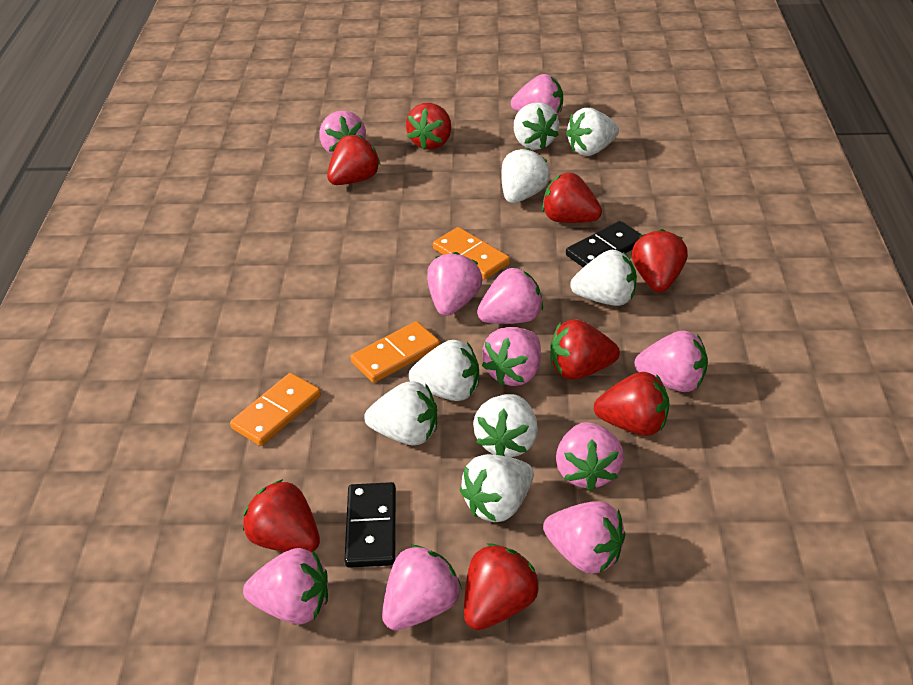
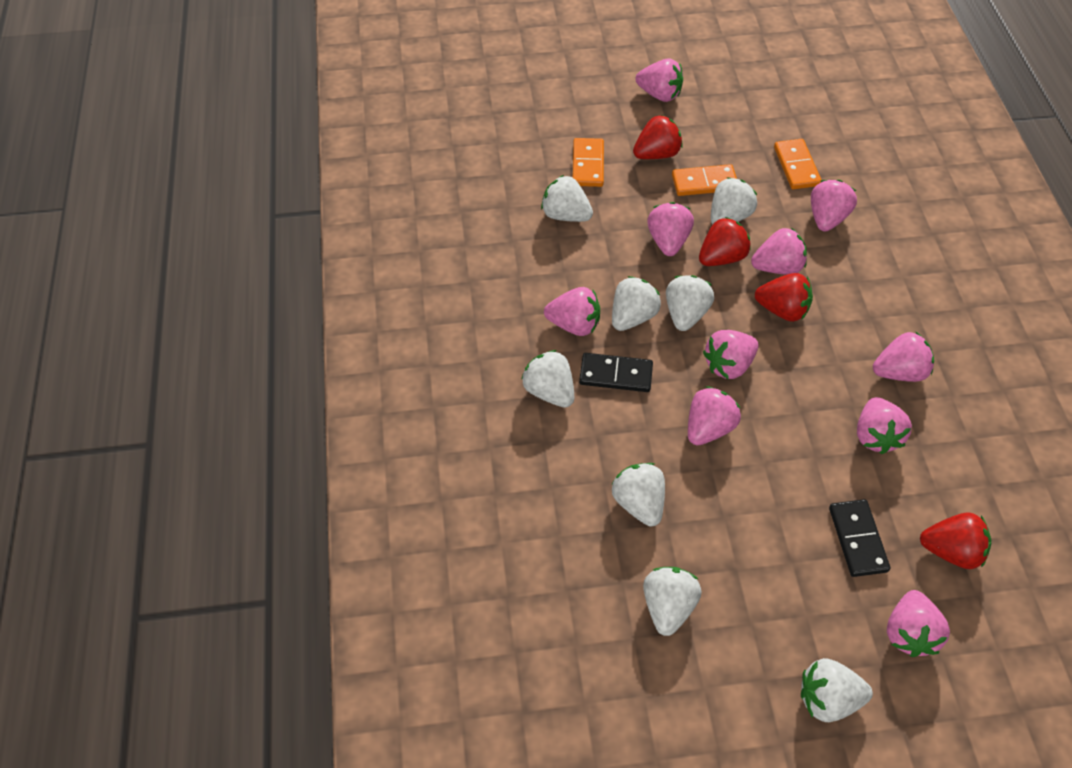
red strawberry: [243,479,320,552] [327,135,381,185] [406,103,451,150] [464,543,539,630] [542,172,602,223] [550,319,620,380] [594,372,670,436] [632,229,688,293] = 8 -> [633,115,683,159] [699,217,751,266] [755,273,813,322] [920,513,991,569] = 4

